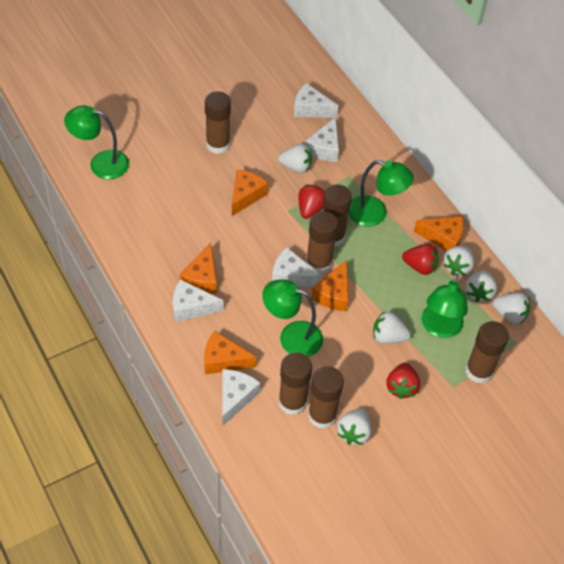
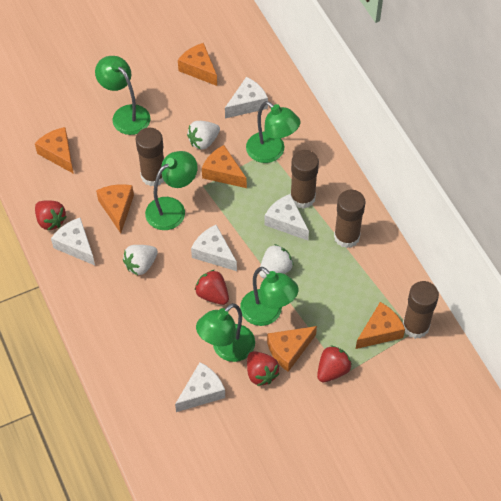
brown glue stick: [205,91,231,154] [278,352,312,415] [306,211,338,274] [308,366,344,429] [323,185,352,247] [465,321,509,384] = 6 -> [136,128,164,186] [290,150,319,209] [334,190,366,248] [403,281,439,339] = 4
green lamp: [64,105,129,179] [262,279,323,357] [348,160,414,226] [421,273,468,338] = 4 -> [95,56,150,135] [145,151,197,230] [196,303,255,362] [240,267,299,326] [246,101,301,163] = 5
orange cheese: [180,243,217,294] [204,331,257,374] [232,169,268,216] [311,260,348,311] [414,216,463,252] = 5 -> [35,127,74,174] [96,184,134,233] [178,43,217,86] [202,145,247,188] [267,326,317,372] [356,302,405,349] = 6
red strawberry: [299,185,325,219] [386,362,420,399] [402,244,439,275] = 3 -> [35,200,67,231] [195,270,229,305] [247,351,279,386] [317,345,352,382] = 4
white strawberry: [278,144,312,173] [337,408,371,445] [373,311,411,344] [443,245,474,276] [465,270,497,302] [492,292,530,324] = 6 -> [123,245,158,275] [187,121,220,149] [259,244,293,278] = 3

